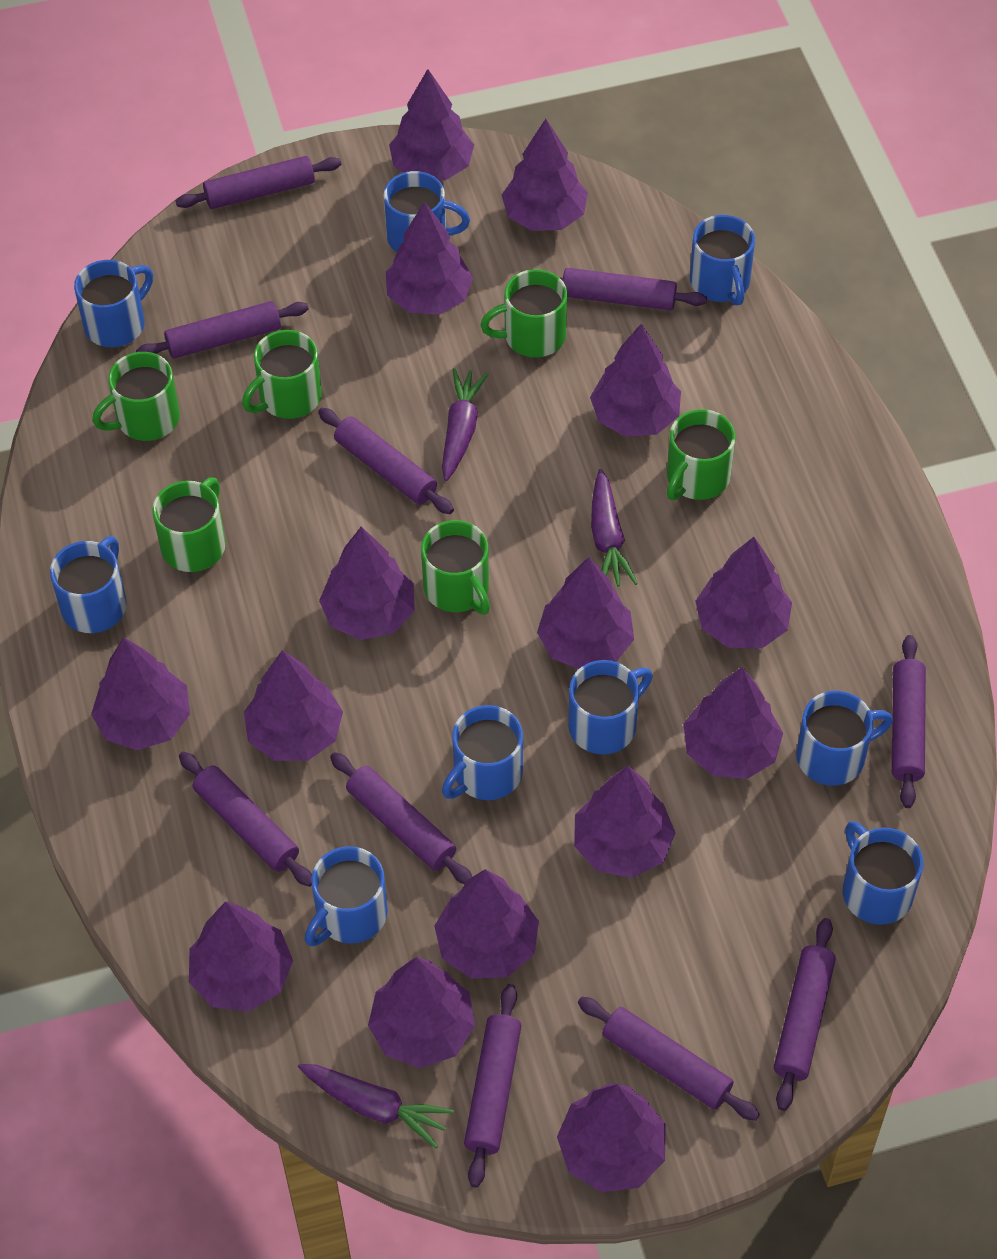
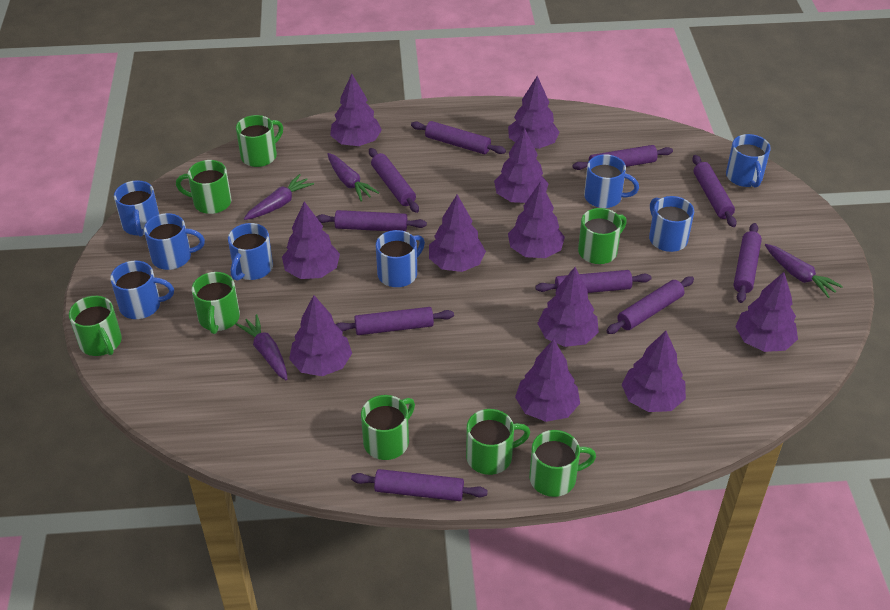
blue mug: [50,536,127,633] [74,260,153,347] [305,846,388,946] [383,171,470,252] [442,705,523,800] [568,660,653,755] [690,215,755,306] [796,691,893,786] [843,821,923,925] = 9 -> [110,261,174,319] [114,180,159,237] [144,213,205,270] [228,223,273,281] [376,230,425,287] [584,154,639,208] [649,196,694,252] [726,134,771,188] = 8
green mug: [92,352,180,441] [152,477,226,572] [242,330,322,419] [421,520,490,614] [481,269,567,357] [667,409,735,500] = 6 -> [69,296,122,356] [176,160,232,214] [192,272,240,334] [236,115,283,167] [361,395,415,460] [466,409,530,475] [529,430,596,497] [578,208,627,264] = 8
purple carrot: [298,1064,454,1148] [442,368,489,481] [591,469,638,587] = 3 -> [235,314,287,380] [244,174,314,220] [327,153,379,201] [765,244,843,298] = 4
purple tree: [91,637,190,750] [189,901,293,1011] [244,650,343,761] [319,527,415,640] [368,957,475,1068] [386,202,473,315] [389,69,474,181] [434,869,539,979] [502,119,588,231] [537,557,634,669] [557,1083,666,1192] [574,766,675,878] [590,324,681,437] [683,667,783,779] [695,537,792,648] = 15 -> [282,202,340,279] [289,295,352,376] [330,74,382,146] [429,194,486,272] [494,128,549,203] [508,76,560,149] [508,181,565,258] [515,339,580,422] [537,267,599,347] [621,331,686,412] [735,272,798,352] = 11

